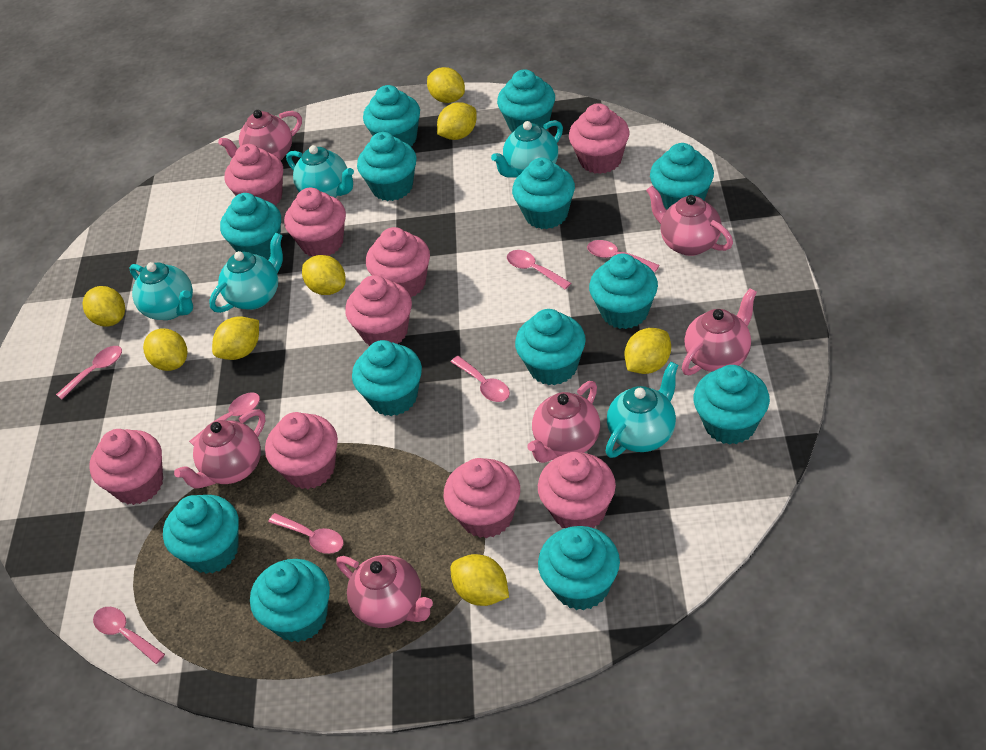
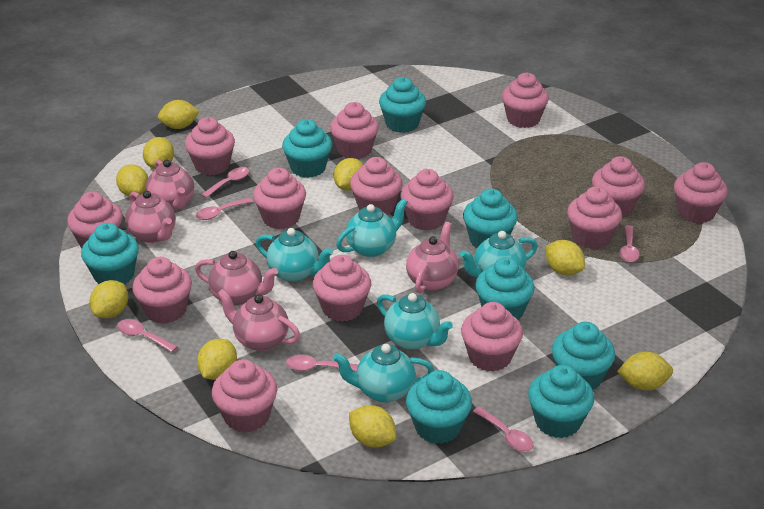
pink cupcake: [89,429,163,505] [225,144,283,206] [265,412,338,489] [284,188,346,257] [345,275,412,346] [366,227,430,297] [444,458,520,538] [538,452,616,528] [569,103,629,174] = 9 -> [67,191,123,248] [132,257,192,324] [185,117,235,175] [212,359,277,433] [253,168,306,229] [313,255,371,322] [330,102,379,159] [350,157,403,215] [400,169,454,230] [461,302,523,372] [502,72,549,128] [567,186,622,249] [592,156,645,216] [674,162,728,223] = 14
pink spoon: [56,346,122,400] [93,607,165,664] [189,392,260,446] [268,513,343,554] [451,356,510,402] [507,250,571,289] [587,240,660,272] = 7 -> [117,319,177,352] [196,197,253,220] [201,167,249,198] [286,355,358,371] [473,407,534,452] [619,225,640,262] = 6
pink teapot: [174,409,265,488] [218,110,302,161] [336,555,433,628] [527,381,600,463] [646,186,733,256] [682,288,757,375] = 6 -> [125,191,176,243] [146,160,194,210] [195,251,278,306] [217,289,300,351] [406,222,459,293] = 5
turquoise cupcake: [163,495,239,574] [220,193,281,259] [250,559,330,642] [352,340,422,416] [357,132,417,201] [363,85,420,146] [497,69,555,133] [512,157,575,229] [515,309,586,385] [538,526,620,610] [589,254,658,329] [650,143,714,209] [694,365,770,445] = 13 -> [81,223,139,285] [282,119,332,178] [379,77,426,133] [406,370,472,444] [463,189,518,248] [475,257,535,320] [528,365,594,438] [552,322,615,390] = 8
yellow lemon: [82,286,125,327] [143,328,188,371] [212,316,259,360] [302,255,346,295] [427,67,465,103] [437,102,477,140] [450,554,509,606] [625,328,671,374] = 8 -> [89,280,128,318] [116,164,148,197] [143,137,174,169] [158,100,200,129] [197,339,237,380] [334,158,363,191] [349,405,396,448] [546,240,585,275] [617,352,673,390] = 9

